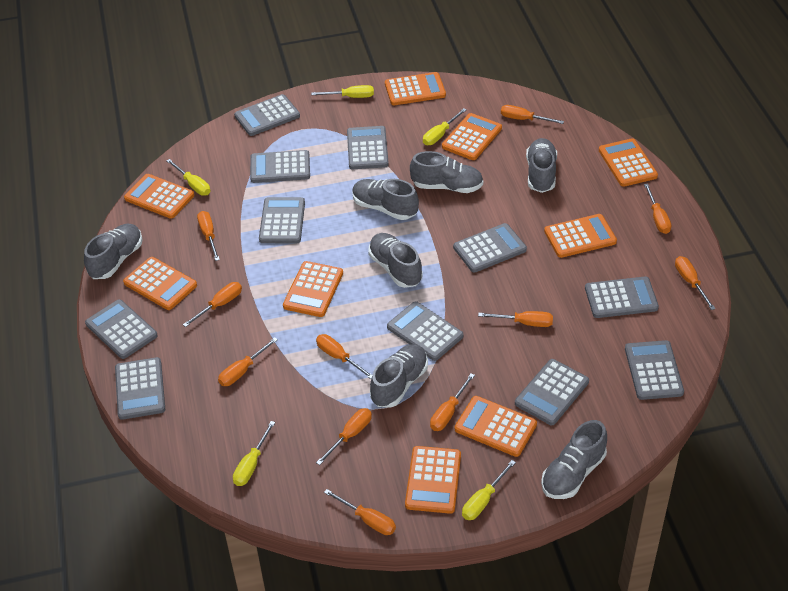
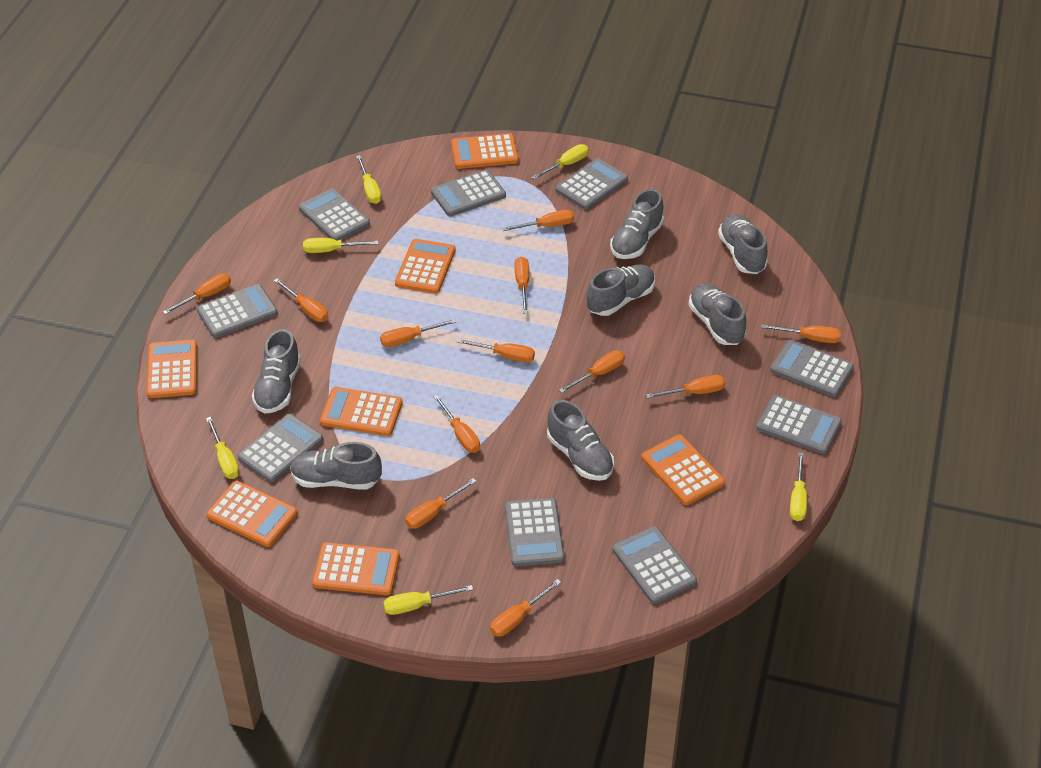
grey calculator: [85,299,158,359] [115,357,165,420] [234,94,300,136] [250,150,310,183] [259,197,305,243] [347,126,389,169] [387,301,463,361] [453,223,527,273] [515,359,589,425] [585,276,659,318] [625,340,684,400] = 11 -> [197,284,278,338] [237,414,323,482] [299,188,370,240] [431,170,506,216] [505,498,565,567] [556,158,628,210] [612,526,697,604] [756,395,842,454] [770,340,854,397] = 9
orange calculator: [123,257,197,310] [124,174,194,219] [283,261,343,317] [385,72,446,105] [405,446,461,514] [442,113,502,160] [455,396,537,457] [544,214,617,258] [599,138,658,187] = 9 -> [146,340,197,398] [207,481,297,547] [312,542,400,595] [320,387,403,436] [395,239,456,294] [451,133,519,169] [641,435,725,505] = 7
orange screwdriver: [183,282,242,327] [197,211,220,261] [218,337,278,386] [316,334,372,379] [316,408,372,465] [324,489,396,535] [430,373,475,431] [478,311,553,327] [501,105,564,124] [644,184,671,234] [675,256,716,310] = 11 -> [163,274,231,314] [274,278,328,322] [380,319,457,347] [405,478,477,529] [434,395,480,453] [457,339,535,362] [490,579,561,637] [502,210,574,231] [514,257,529,313] [559,351,625,393] [646,375,725,399] [761,324,841,343] = 12
yellow screwdriver: [167,159,210,196] [233,421,275,486] [311,85,374,98] [423,108,466,145] [462,460,516,520] = 5 -> [206,417,239,479] [303,238,378,253] [356,155,381,204] [383,585,473,615] [531,144,589,180] [790,452,807,521] = 6

